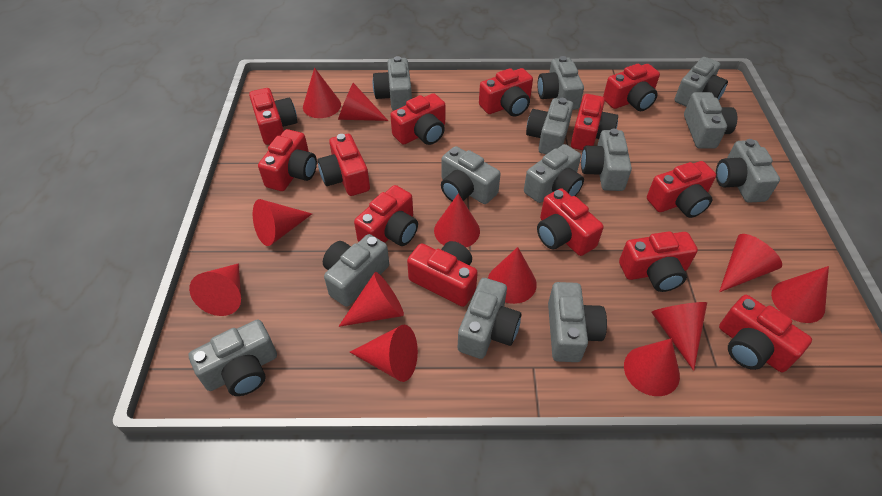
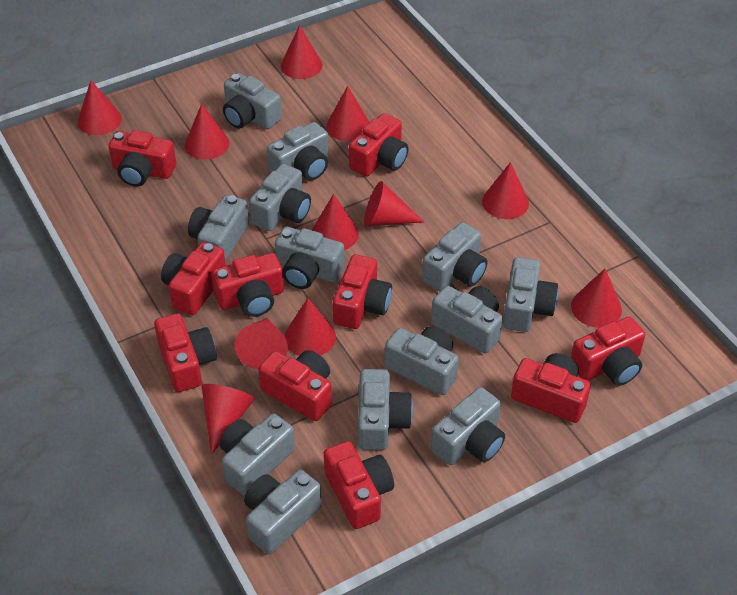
red camera: [249,88,297,145] [258,129,317,191] [318,134,370,196] [354,185,418,246] [390,93,445,145] [407,241,478,307] [479,68,533,117] [537,188,604,256] [571,94,618,150] [603,64,660,111] [619,231,698,292] [647,161,716,218] [719,295,812,372] = 13 -> [108,130,176,187] [154,313,217,392] [161,242,226,315] [211,253,284,317] [258,350,332,421] [324,441,394,529] [333,254,392,329] [349,113,408,176] [511,353,591,423] [571,317,645,386] = 10
red cone: [189,263,241,316] [253,199,312,246] [303,67,341,118] [338,83,388,121] [338,272,404,327] [350,325,418,382] [434,194,480,247] [488,247,537,304] [624,338,680,396] [651,302,707,371] [719,234,782,292] [771,266,829,323] = 12 -> [78,80,122,135] [185,104,229,160] [201,384,255,455] [235,318,288,369] [281,25,323,79] [285,298,336,356] [312,194,359,250] [326,86,370,141] [364,181,424,227] [482,162,529,219] [571,269,622,328] = 11

